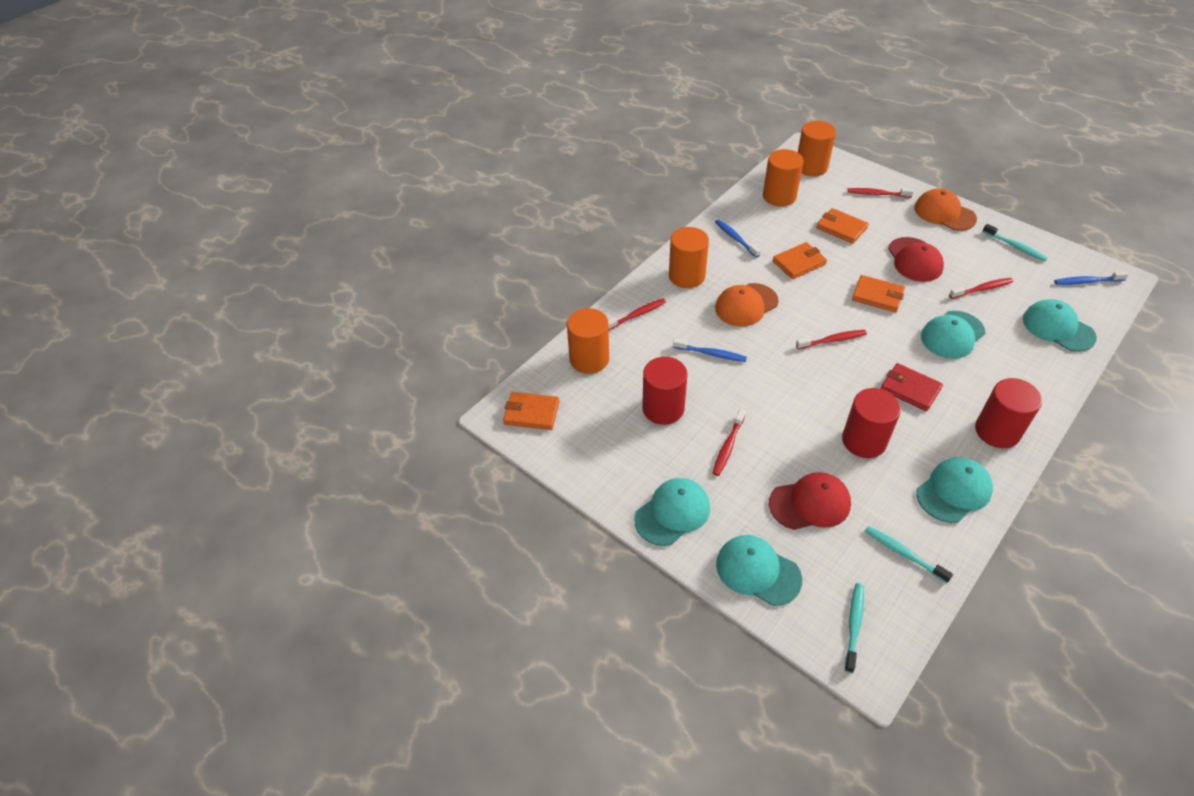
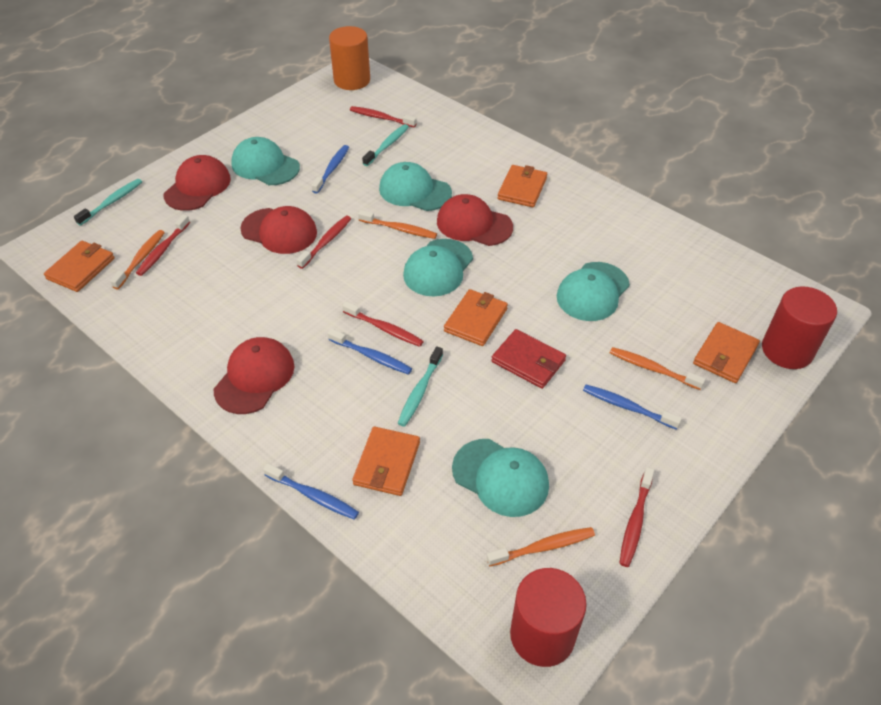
blue toothbrush: [673,338,747,362] [715,219,761,258] [1054,271,1129,285] = 3 -> [263,463,359,520] [311,145,349,194] [328,329,412,375] [583,384,682,430] = 4
orange cap: [715,283,778,326] [914,189,977,231] = 2 -> none = 0
orange cylinder: [567,308,609,374] [669,227,709,288] [763,149,803,207] [798,121,836,176] = 4 -> [329,26,370,90] = 1
orange toothbrush: none = 0 -> [110,230,165,289] [358,210,437,239] [487,527,595,566] [610,347,706,390] = 4
orange wallet: [503,392,560,430] [773,242,827,279] [816,208,869,244] [852,275,905,312] = 4 -> [44,241,115,292] [352,426,420,496] [444,289,508,346] [497,165,547,207] [693,322,760,383] = 5
red cap: [769,472,851,530] [888,237,944,282] = 2 -> [164,155,231,211] [214,337,295,414] [240,206,317,254] [437,194,513,246] = 4
red cylinder: [642,357,687,425] [842,388,901,458] [975,378,1042,448] = 3 -> [510,568,587,667] [762,287,837,369] = 2

